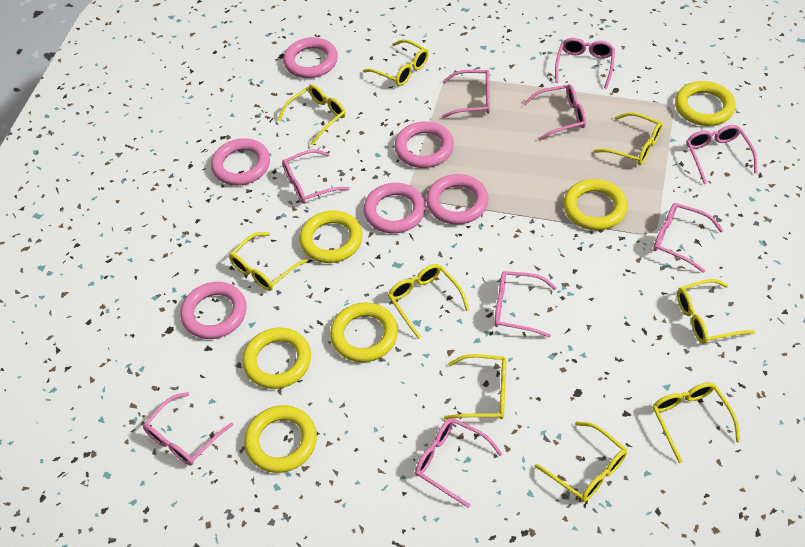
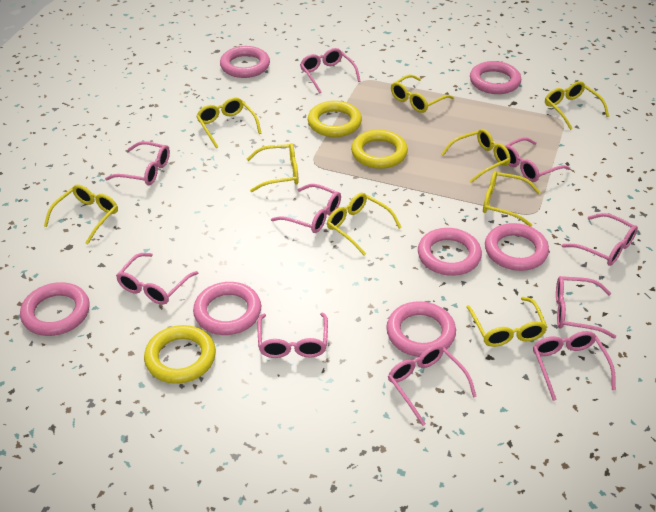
pink glasses: [143,392,233,466] [282,149,350,204] [415,418,502,508] [442,70,490,118] [494,271,557,338] [523,84,586,141] [555,38,615,89] [653,203,723,273] [686,125,757,184] = 9 -> [105,141,170,185] [116,253,198,305] [257,313,328,358] [271,184,341,233] [300,48,360,94] [388,345,477,426] [505,137,570,182] [533,331,616,401] [556,276,616,339] [562,213,638,266] = 10
pink ring: [181,282,247,339] [211,138,270,186] [283,37,338,78] [363,183,426,233] [395,121,454,168] [426,174,489,225] = 6 -> [20,282,90,336] [193,282,261,335] [220,46,270,78] [386,301,456,357] [418,228,482,276] [470,61,521,94] [485,223,549,271] = 7
yellow ring: [243,328,311,389] [244,405,317,473] [300,211,363,263] [330,302,398,362] [563,179,627,230] [675,81,736,126] = 6 -> [144,325,216,384] [308,101,362,137] [351,130,408,169] = 3

